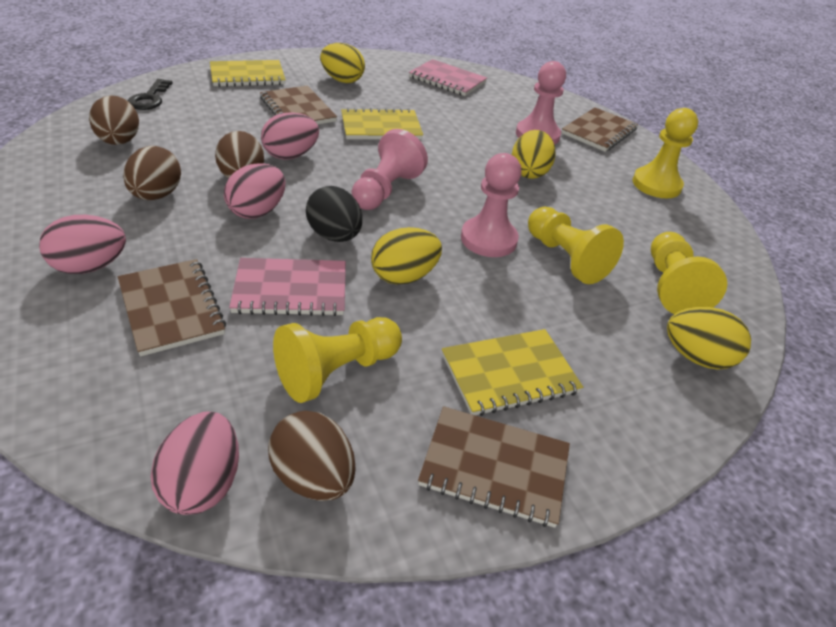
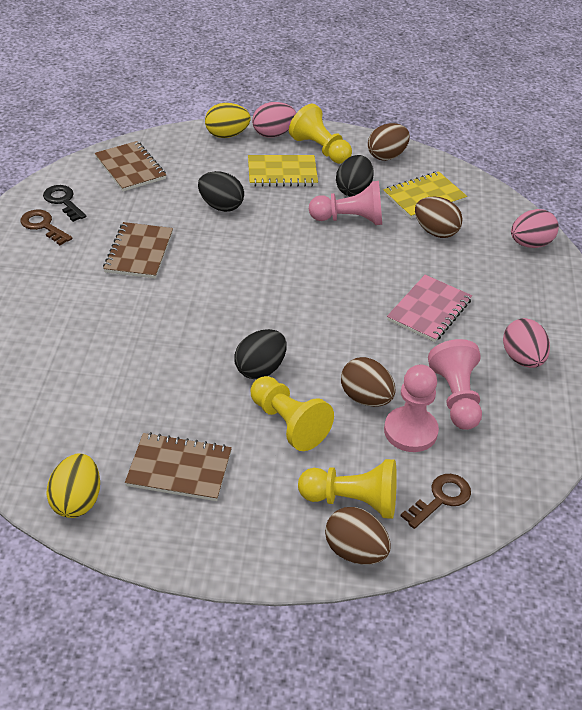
black egg: [306,186,362,242] = 1 -> [198,171,244,212] [234,329,287,379] [336,155,374,196] = 3
brown key: none = 0 -> [20,210,72,245] [401,474,471,529] = 2
brown notebook: [118,259,226,357] [260,85,337,124] [418,406,570,528] [561,107,638,152] = 4 -> [95,141,166,191] [103,222,173,279] [125,432,232,501] = 3
pink egg: [39,215,126,274] [151,412,239,515] [224,163,285,219] [261,112,319,160] = 4 -> [252,102,296,137] [503,318,550,368] [511,209,559,248] = 3
pink notebook: [229,258,346,316] [409,59,487,96] = 2 -> [387,275,472,342] = 1
yellow egg: [320,43,365,83] [371,227,442,285] [512,130,556,179] [667,307,751,370] = 4 -> [46,454,100,518] [205,103,251,138] = 2
yellow notebook: [210,60,286,87] [341,108,423,139] [442,329,583,416] = 3 -> [248,155,318,187] [383,171,467,219] = 2
yellow pawn: [273,317,402,403] [528,207,624,284] [632,108,698,198] [651,232,727,314] = 4 -> [251,376,334,451] [289,104,352,164] [298,459,397,519] = 3

